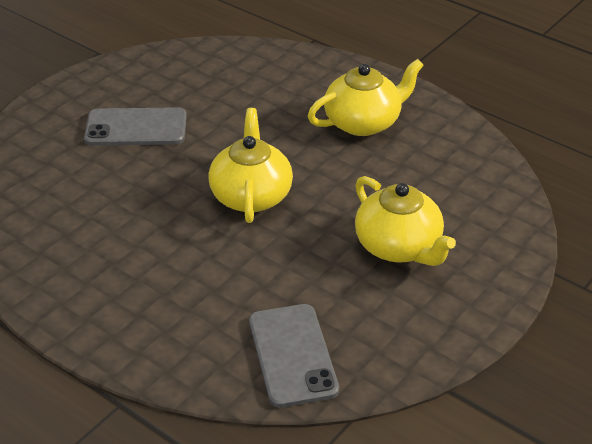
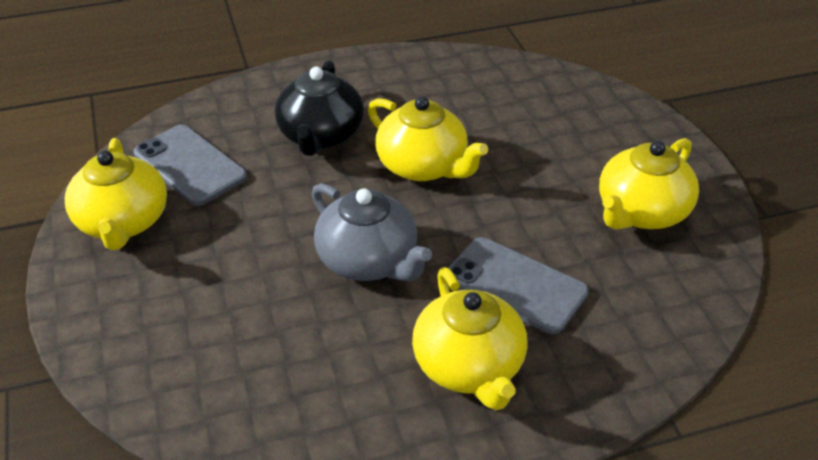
black teapot: none = 0 -> [275,60,364,156] = 1
grey teapot: none = 0 -> [312,183,432,281] = 1
yellow teapot: [208,108,293,223] [308,59,424,136] [355,176,456,266] = 3 -> [65,138,167,250] [368,96,488,181] [412,267,528,410] [599,138,699,230] = 4

